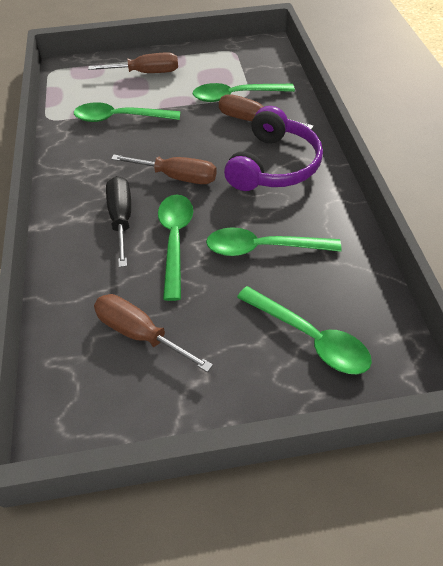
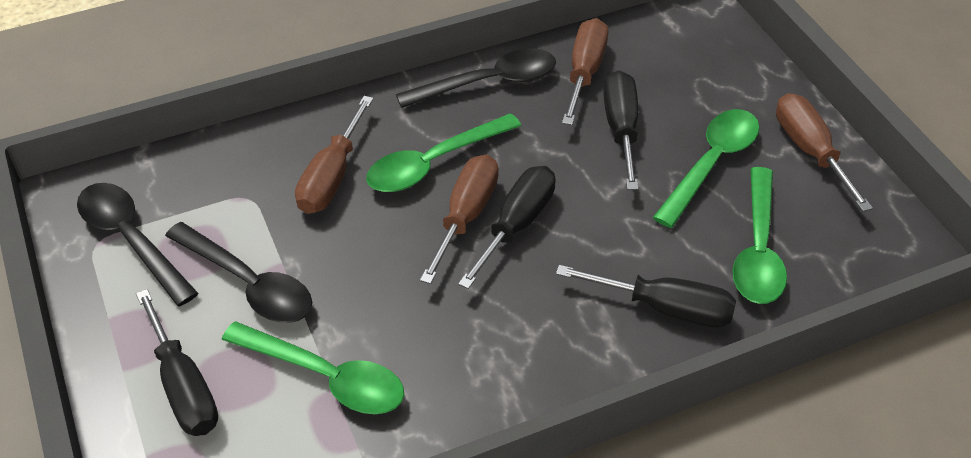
black screwdriver: [106,176,131,267] = 1 -> [136,289,218,436] [458,166,556,289] [556,265,736,327] [603,70,639,190] = 4
black spoon: none = 0 -> [77,183,199,306] [165,222,312,323] [396,49,556,108] = 3
green spoon: [74,102,181,122] [158,194,193,301] [193,83,295,102] [206,227,341,256] [237,286,372,374] = 5 -> [222,322,404,414] [366,113,521,192] [652,109,760,228] [732,167,787,304] = 4
purple headphones: [224,106,323,191] = 1 -> none = 0

